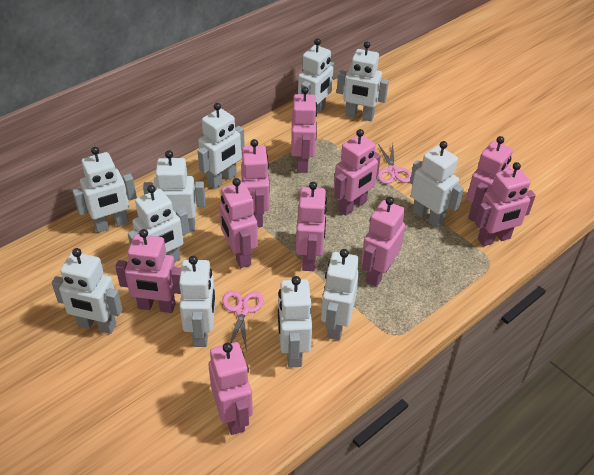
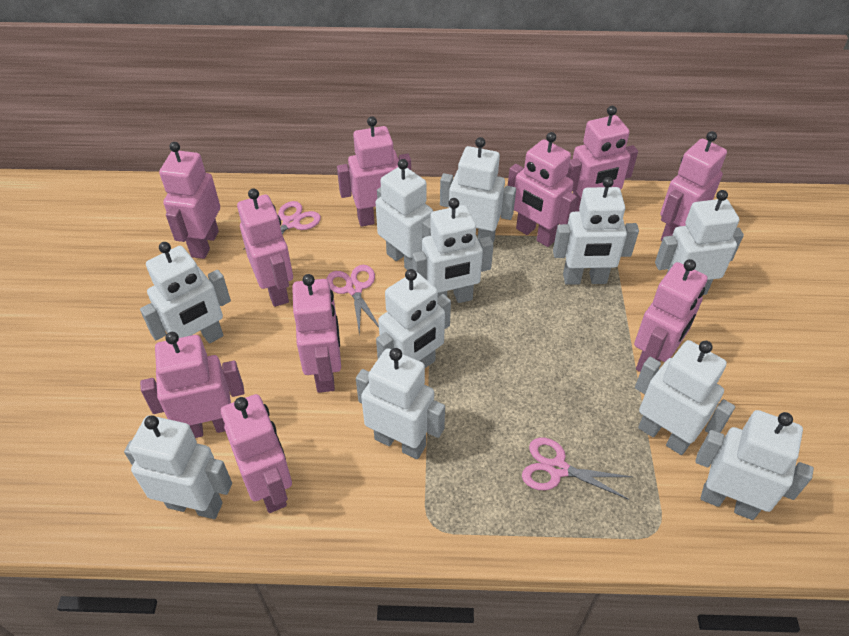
pink scissors: [223,291,264,351] [378,144,411,184] = 2 -> [243,201,321,250] [327,265,379,335] [522,438,632,500] = 3

